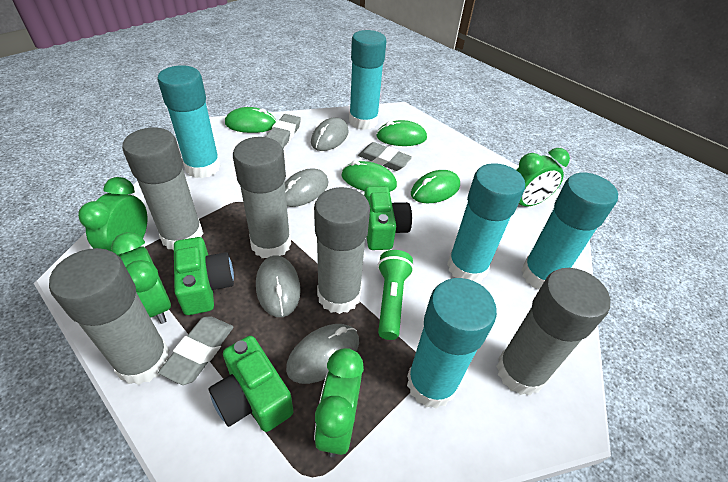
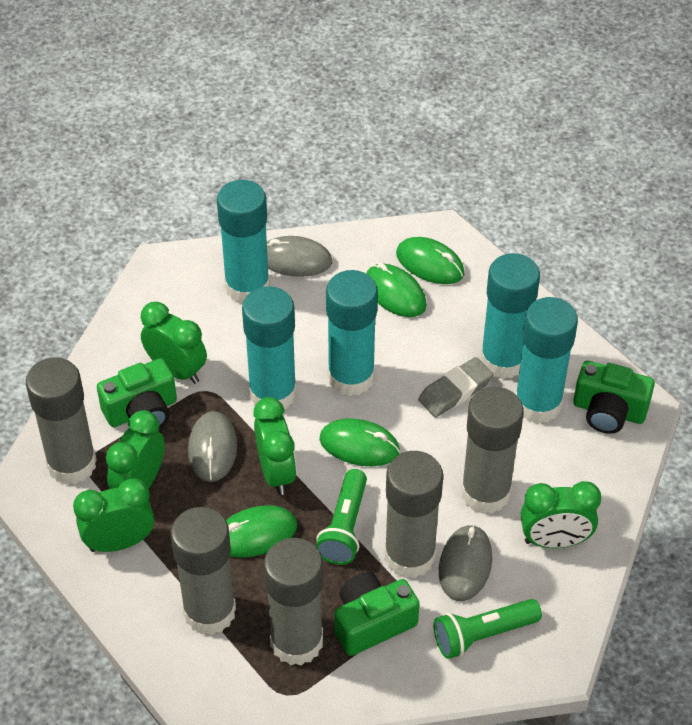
green clock: [78,177,147,255] [111,232,171,324] [314,348,364,457] [517,148,570,206] = 4 -> [73,478,154,552] [106,410,165,489] [140,302,207,384] [253,397,296,495] [521,481,601,548] = 5
green flashlight: [378,250,414,340] = 1 -> [316,469,367,565] [434,599,542,659] = 2
grey eraser: [158,316,233,385] [266,114,301,148] [358,142,412,171] = 3 -> [418,357,493,417] = 1
grey mouse: [256,255,301,317] [285,168,328,207] [286,324,359,384] [311,117,349,151] = 4 -> [188,411,237,482] [267,236,332,277] [439,524,492,601] = 3

